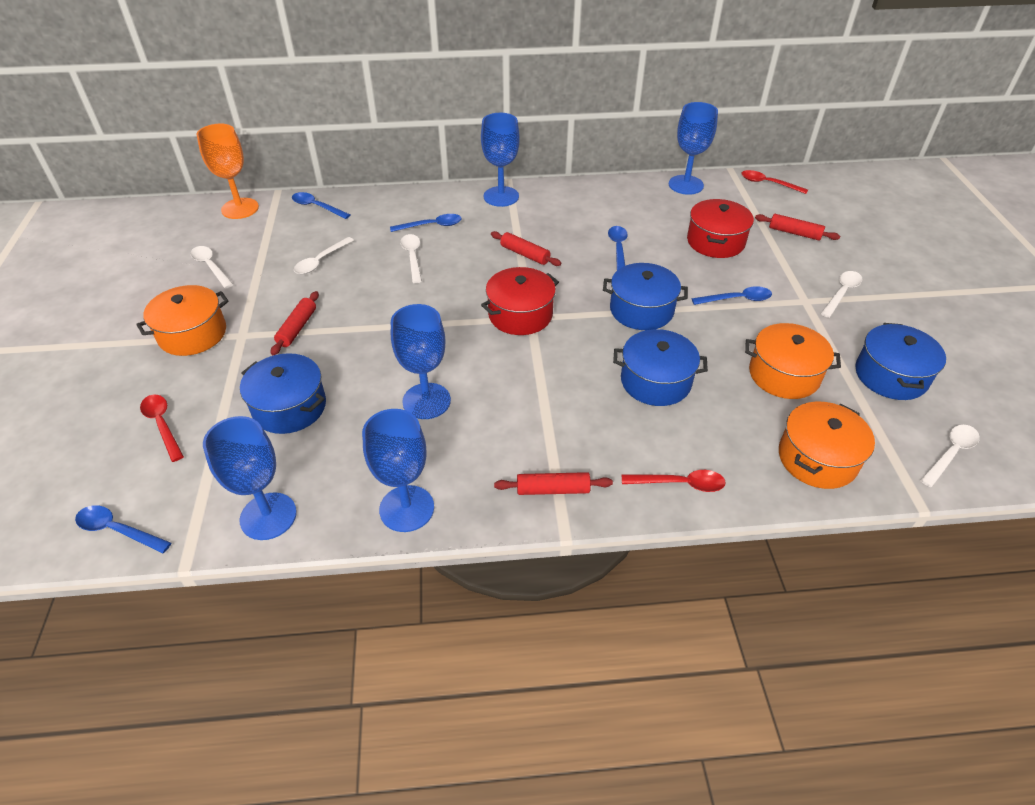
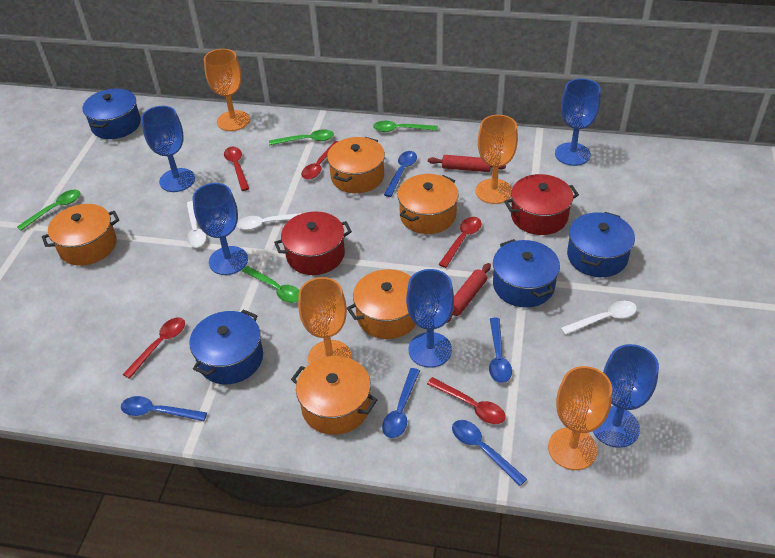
green spoon: none = 0 -> [17,190,80,231] [242,266,299,303] [269,129,334,145] [373,121,438,132] = 4
orange goblet: [196,124,259,219] = 1 -> [204,49,250,131] [298,277,352,364] [476,115,518,204] [548,366,612,470] = 4
orange pot: [136,285,229,356] [745,323,841,399] [779,402,875,489] = 3 -> [42,204,119,266] [291,356,378,435] [327,137,385,193] [347,269,416,339] [398,174,459,234] = 5
red rolling pin: [271,291,319,355] [491,231,561,266] [494,472,613,495] [755,214,840,240] = 4 -> [428,155,506,172] [447,263,491,323] = 2
red spoon: [140,395,184,462] [622,470,726,492] [741,170,808,194] = 3 -> [123,317,185,379] [224,147,250,191] [301,141,339,179] [427,377,506,424] [438,217,481,268] = 5
white spoon: [190,246,233,288] [294,237,354,274] [400,234,422,283] [821,271,862,318] [920,425,980,487] = 5 -> [187,201,206,247] [237,213,302,230] [561,301,637,335] = 3

